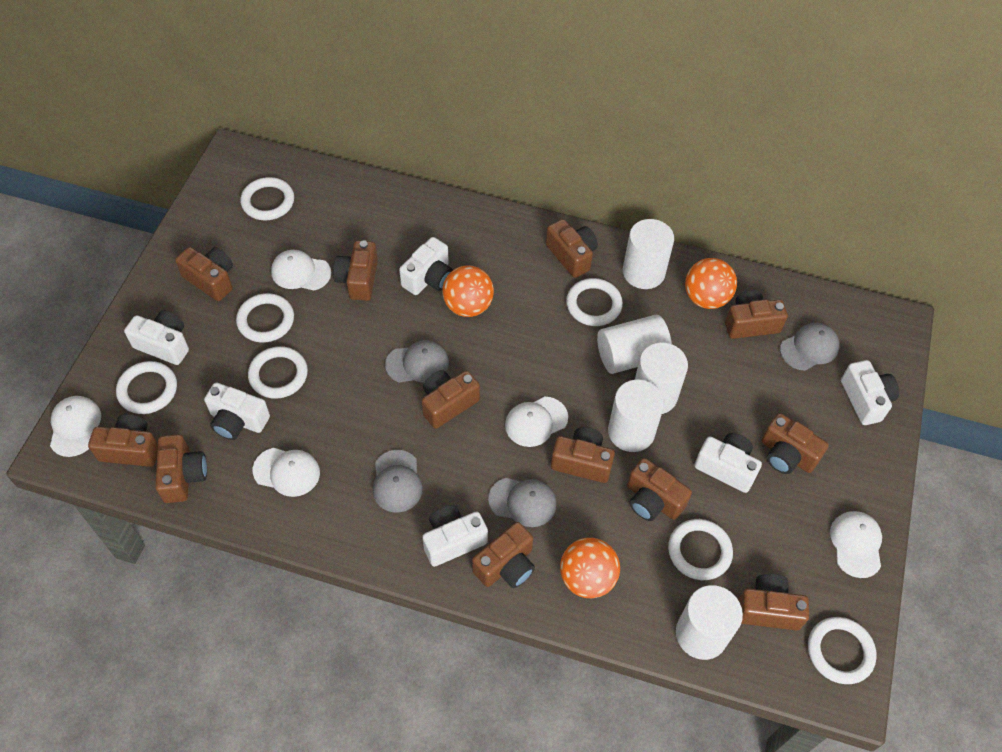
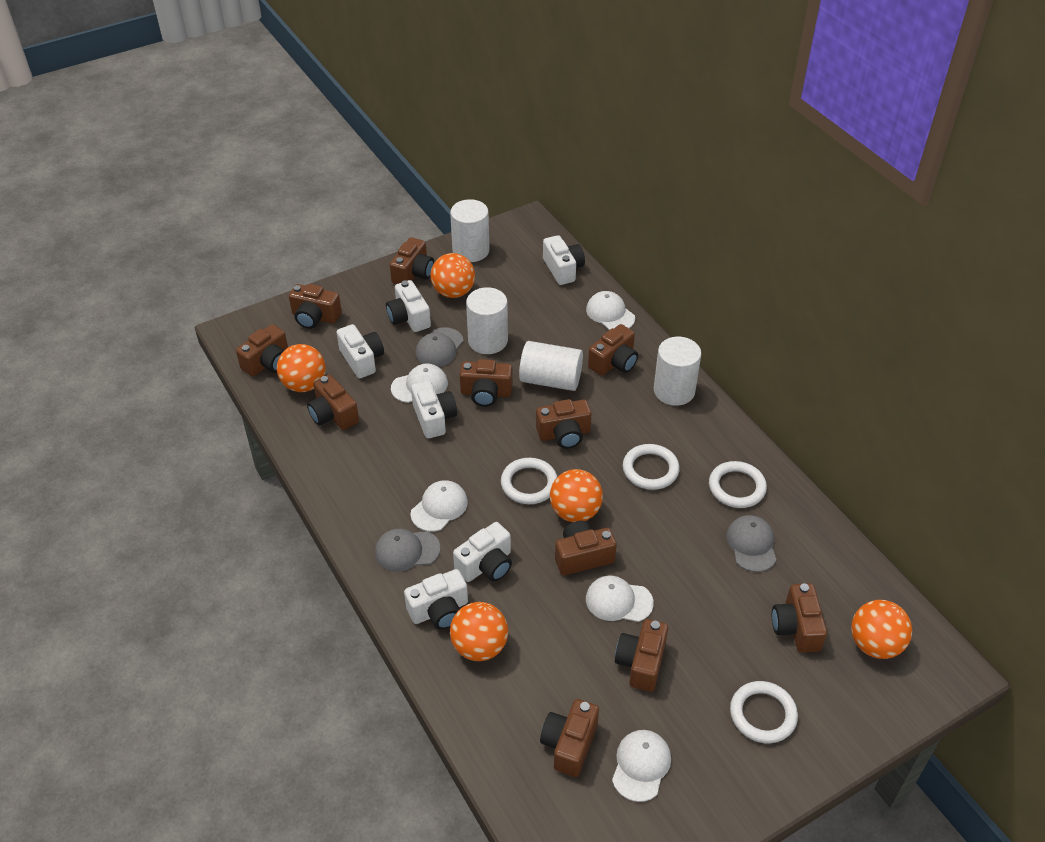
brown camera: [88,414,158,467] [155,434,207,503] [175,247,233,301] [333,240,378,301] [422,370,480,429] [472,522,535,588] [546,219,598,278] [551,427,615,483] [627,458,692,521] [725,290,788,339] [738,574,809,631] [761,413,829,474] = 12 -> [236,324,288,377] [289,284,342,329] [307,375,359,430] [390,237,434,284] [460,359,513,407] [536,399,591,449] [540,699,599,777] [555,521,617,575] [588,324,638,376] [615,619,668,692] [772,583,827,653] = 11
grey cap: [373,450,423,513] [385,340,449,383] [488,478,557,527] [780,323,840,371] = 4 -> [375,529,440,572] [416,327,463,367] [726,515,776,572] = 3
orange ball: [442,265,494,317] [560,538,620,598] [685,258,737,309] = 3 -> [277,344,326,392] [430,253,475,298] [450,602,508,661] [550,469,603,522] [851,600,912,659] = 5
white cylinder: [597,315,672,374] [608,380,664,452] [623,219,674,289] [635,343,688,414] [676,585,743,660] = 5 -> [450,199,489,262] [466,287,508,354] [519,341,583,391] [654,337,701,406] = 4
white ring: [116,361,177,414] [236,293,294,343] [240,177,294,220] [248,346,308,399] [566,278,623,326] [668,519,733,580] [808,617,877,684] = 7 -> [501,458,557,504] [623,444,680,490] [709,461,767,508] [730,681,798,743] = 4

